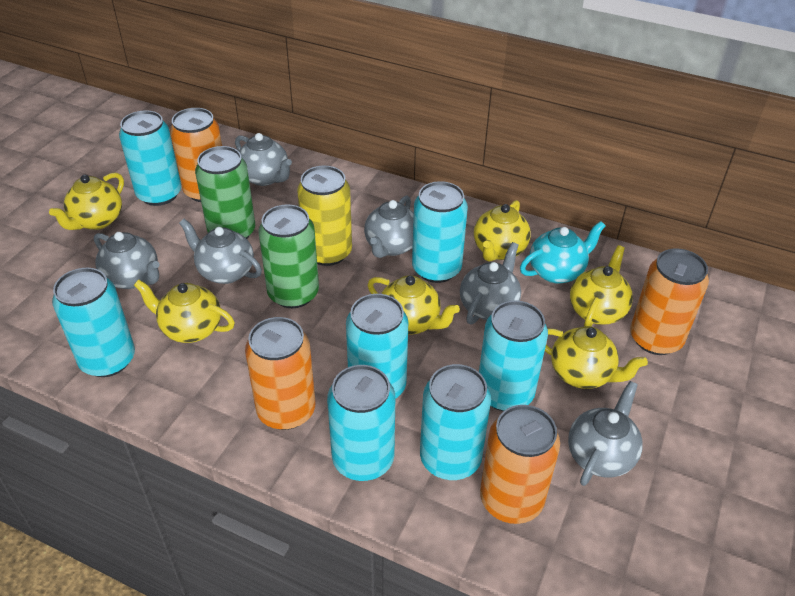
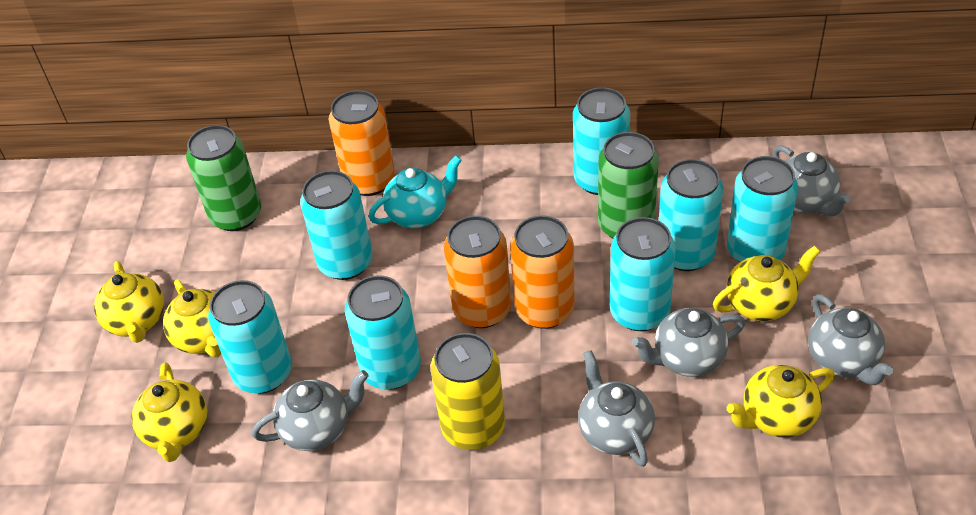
grey teapot: [94,232,160,289] [179,219,262,284] [235,133,292,186] [364,195,414,258] [460,242,521,325] [568,381,643,486] = 6 -> [252,370,369,451] [578,350,655,467] [632,308,745,377] [773,145,851,217] [808,294,893,385] = 5
orange can: [170,108,222,202] [245,317,316,430] [480,405,560,524] [630,248,709,355] = 4 -> [329,90,395,196] [444,216,511,328] [510,215,575,329] = 3
yellow teapot: [49,172,124,230] [134,279,235,343] [368,275,460,335] [474,200,531,262] [545,326,648,389] [570,245,633,326] = 6 -> [94,261,164,343] [131,362,207,462] [163,279,221,357] [713,246,821,321] [727,365,835,438] = 5

